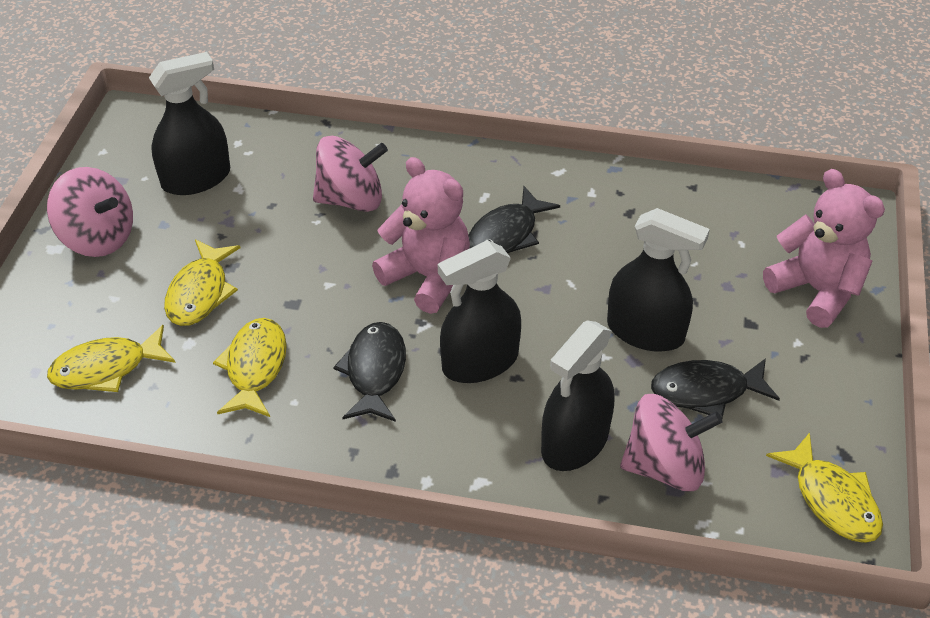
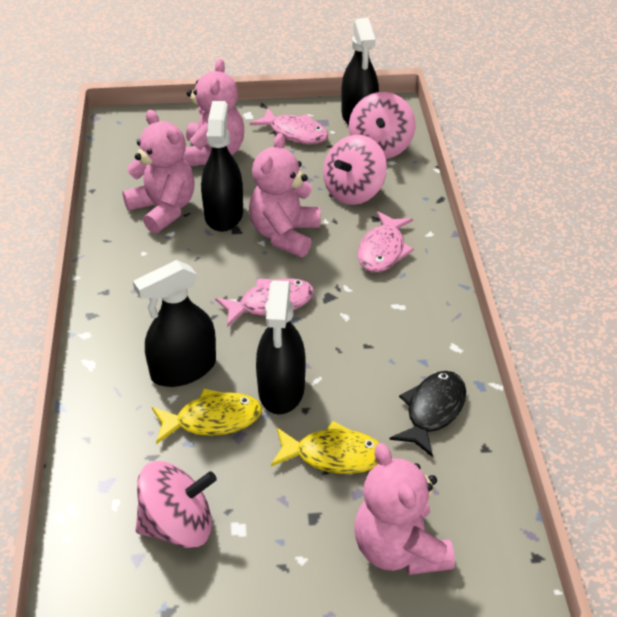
black fish: [333,322,406,422] [468,186,560,253] [651,358,780,418] = 3 -> [389,371,466,457] = 1
pink fish: none = 0 -> [215,278,314,327] [249,108,328,144] [358,211,414,272] = 3
pink teddy bear: [372,157,470,314] [763,169,885,328] = 2 -> [122,110,195,234] [183,59,244,166] [249,133,321,257] [355,443,455,575] = 4
yellow fish: [47,325,176,392] [164,239,241,326] [213,318,287,417] [766,433,883,543] = 4 -> [152,388,262,444] [271,421,380,474] = 2

